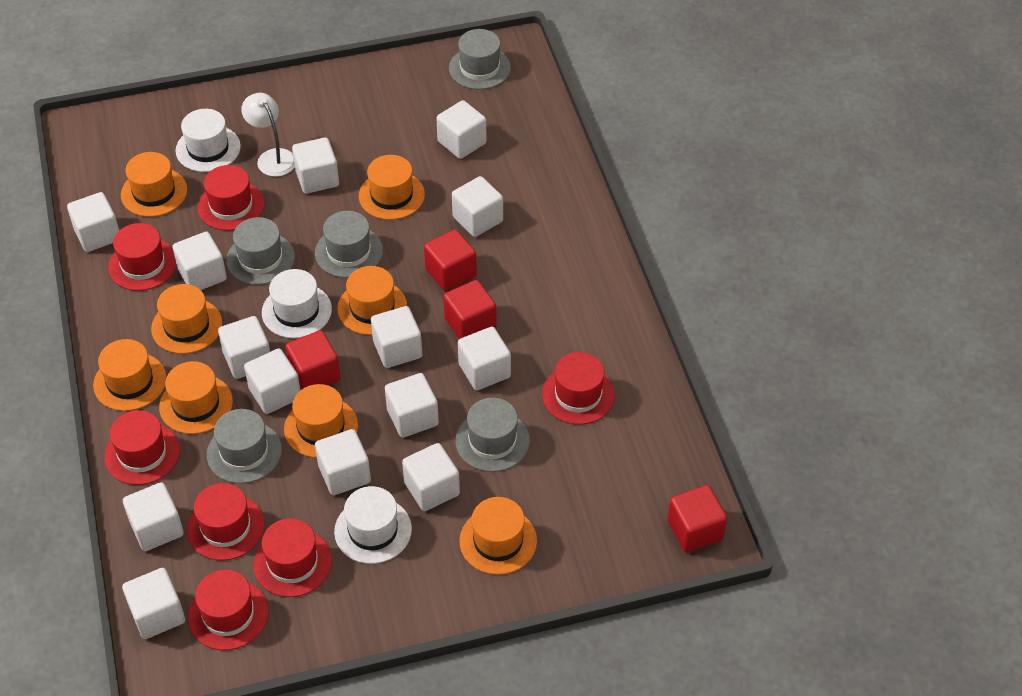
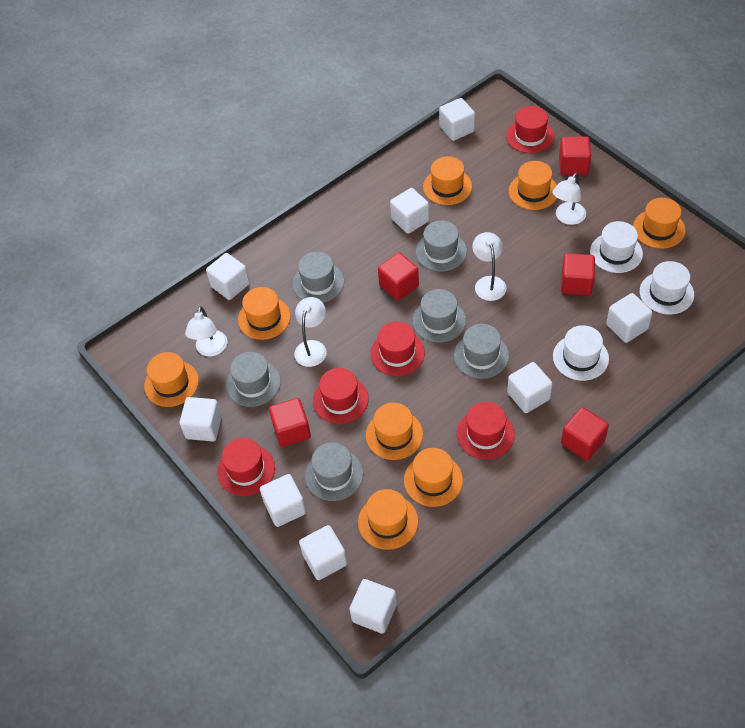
grey hat: [207,409,282,483] [226,217,295,285] [315,211,383,278] [449,29,511,90] [455,398,530,472] = 5 -> [226,352,281,407] [293,252,344,303] [305,442,363,501] [412,289,466,343] [416,221,467,272] [454,324,509,379] = 6
red cube: [285,330,341,390] [424,229,477,291] [443,280,497,339] [667,485,727,552] = 4 -> [269,398,311,447] [378,253,419,300] [559,136,591,175] [561,253,595,295] [561,407,609,461] = 5
red hat: [104,410,180,485] [108,223,177,291] [187,483,265,561] [188,570,269,650] [198,165,265,230] [253,518,332,597] [542,352,615,425] = 7 -> [217,438,275,496] [313,368,369,424] [370,322,425,376] [457,402,515,459] [506,106,554,153] = 5
white cube: [67,192,119,252] [122,568,185,639] [123,482,184,551] [173,232,227,290] [218,316,270,379] [244,349,301,414] [292,137,339,194] [315,429,371,495] [371,306,422,368] [385,373,439,438] [402,443,460,511] [436,100,487,159] [452,176,503,237] [458,327,511,390] = 14 -> [179,397,222,441] [206,253,250,300] [260,474,306,527] [299,525,347,580] [349,579,397,634] [390,188,429,234] [439,98,475,141] [507,362,552,413] [606,293,653,343] = 9
white lamp: [241,93,295,177] = 1 -> [185,306,228,356] [294,297,327,367] [472,232,507,301] [552,173,586,225] = 4

